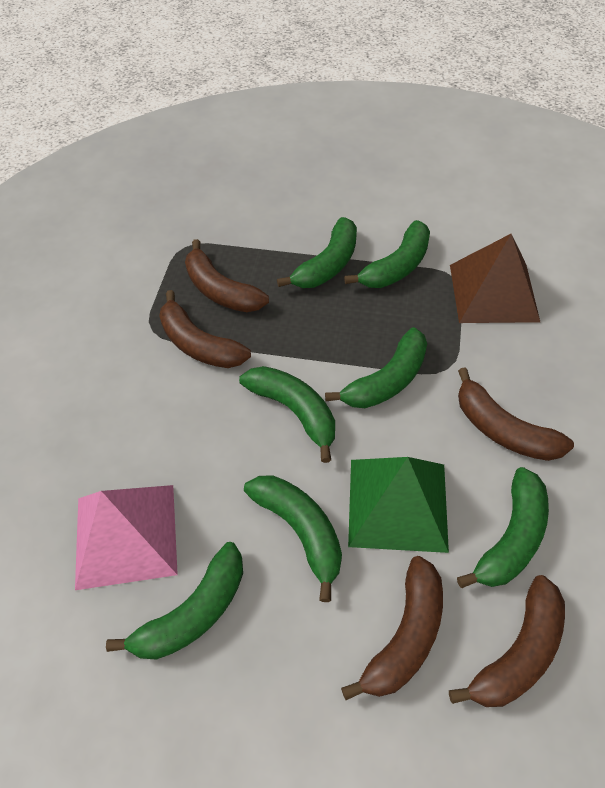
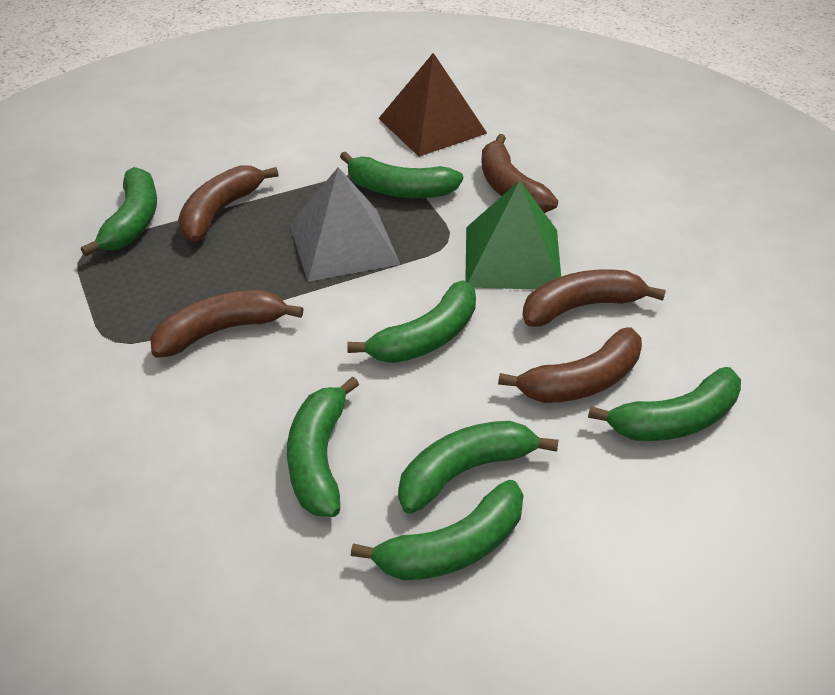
grey pyramid: none = 0 -> [290,167,400,282] = 1
pink pyramid: [75,485,178,590] = 1 -> none = 0

